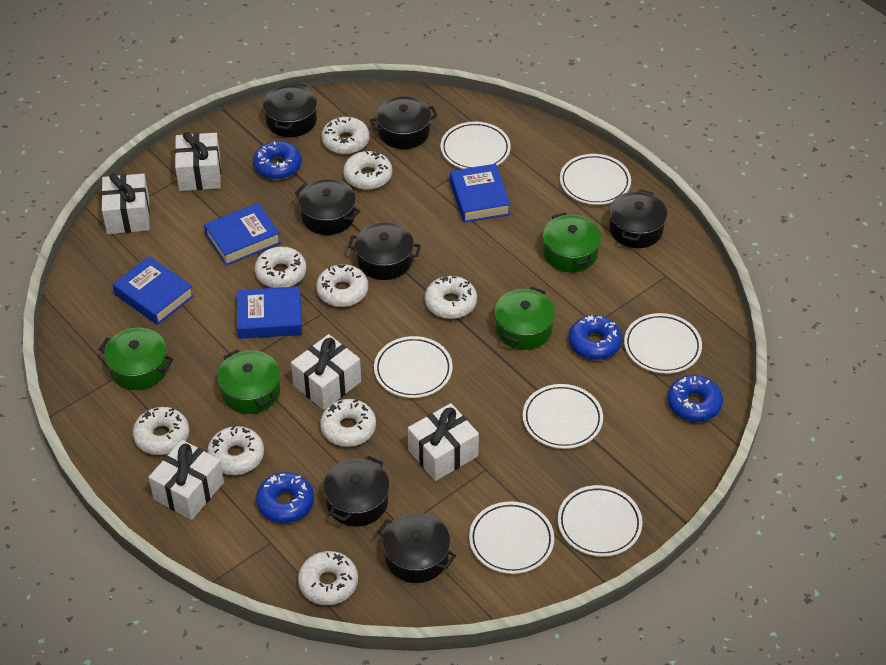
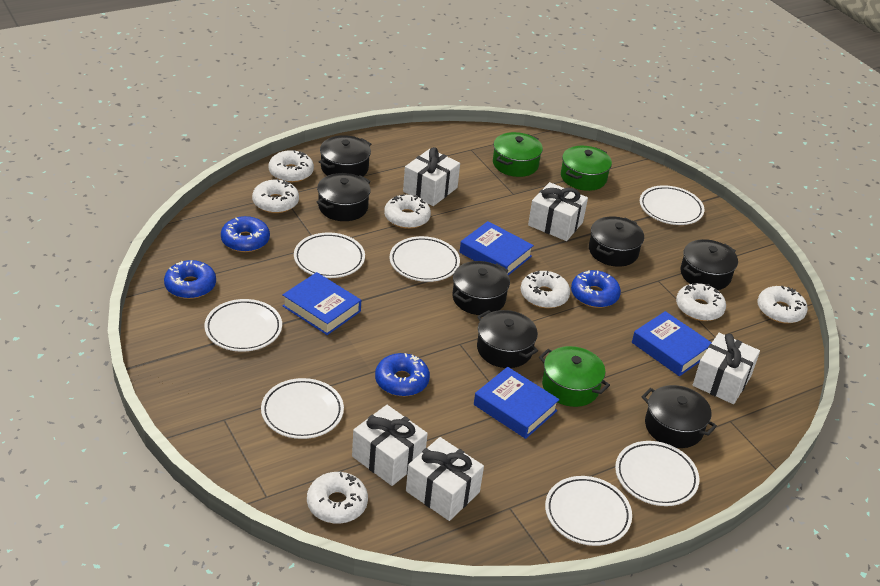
green pot: [99,328,173,390] [217,349,280,414] [494,287,555,350] [543,212,601,272] = 4 -> [493,132,543,177] [539,346,610,407] [561,146,612,191] = 3
white donut: [133,407,189,455] [207,426,264,475] [255,247,306,288] [298,551,358,605] [316,264,368,307] [320,399,376,447] [321,117,370,154] [343,151,392,190] [425,276,477,319] = 9 -> [252,179,299,213] [269,150,314,183] [307,472,368,524] [384,194,431,229] [521,270,570,308] [676,283,726,321] [757,286,808,323] = 7

